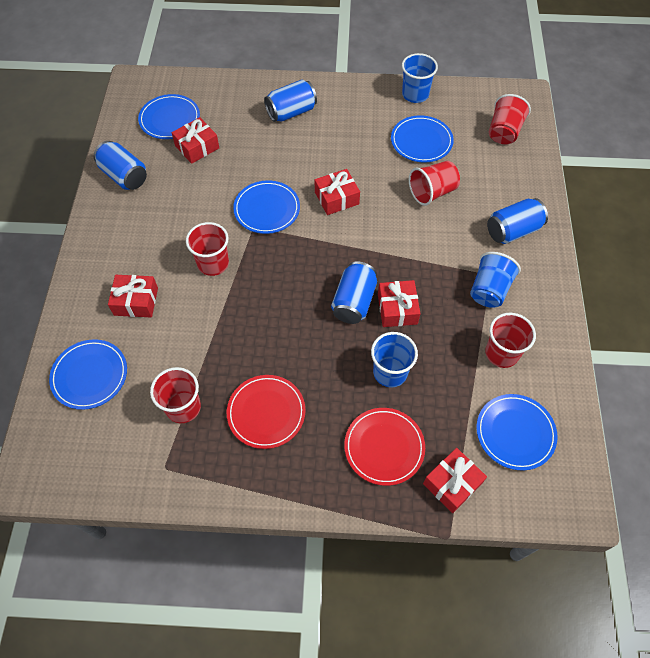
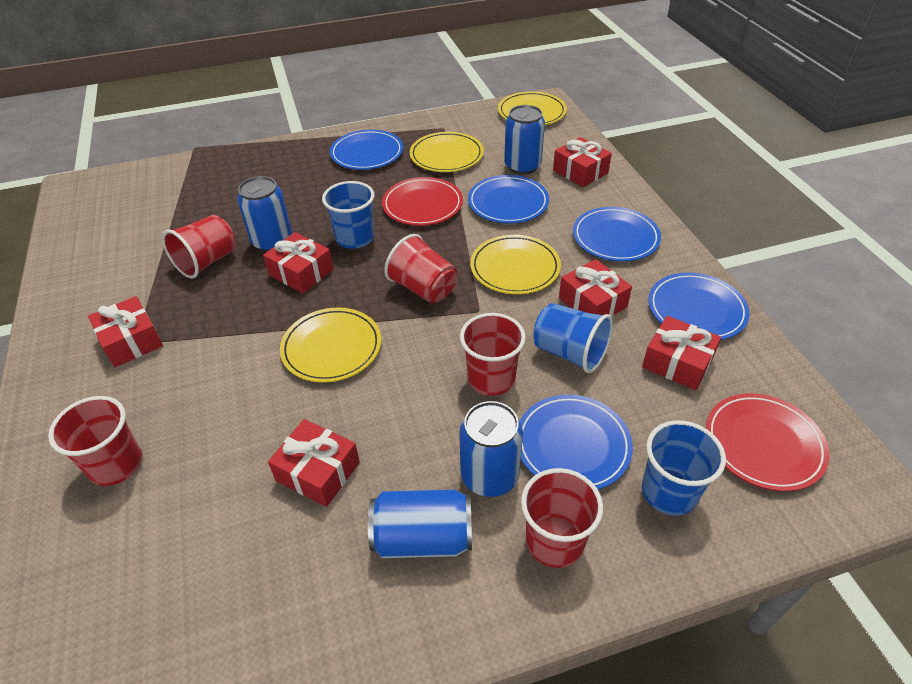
red gift: [108,275,158,317] [172,117,219,164] [315,169,360,215] [378,280,421,327] [423,448,487,513] = 5 -> [88,296,163,367] [263,232,334,293] [268,419,360,507] [553,137,612,187] [559,259,632,317] [642,316,721,390] = 6
yellow plate: none = 0 -> [280,308,381,383] [410,132,484,172] [470,235,561,294] [498,91,567,125] = 4

